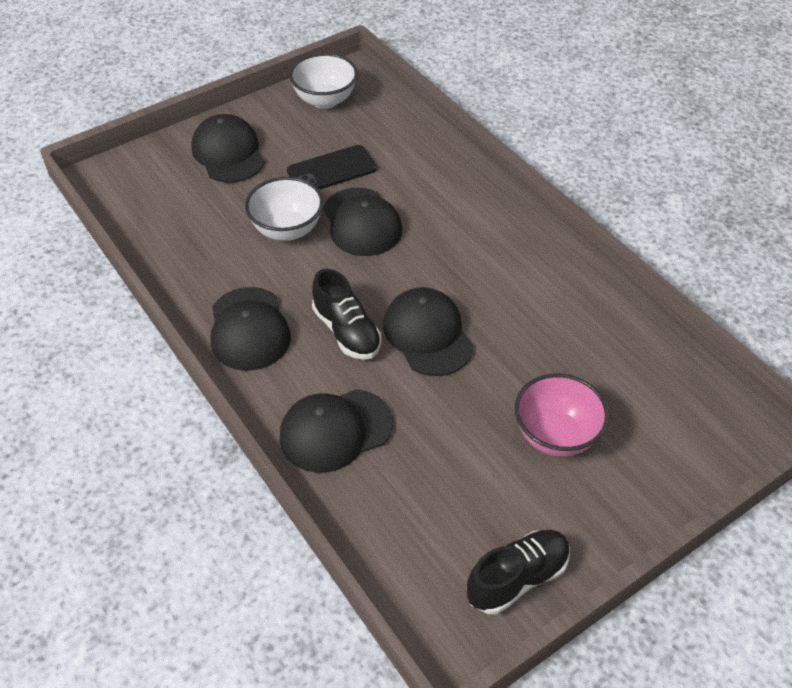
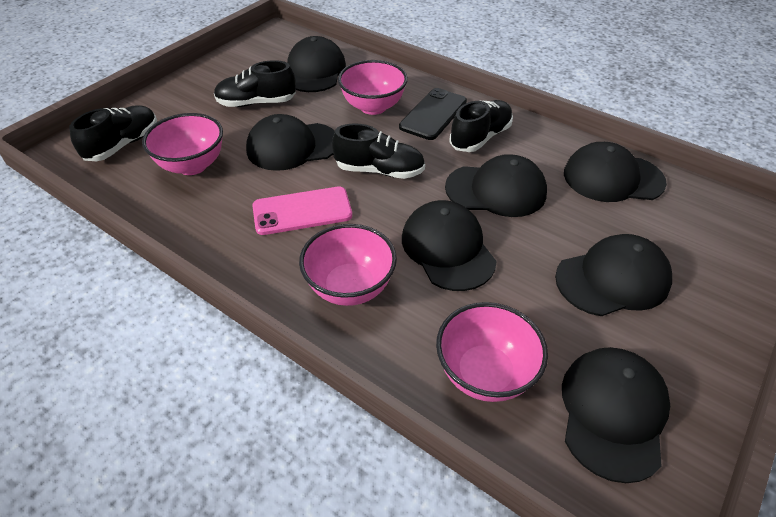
black cap: [191,114,265,183] [211,287,291,371] [280,389,393,473] [323,188,402,256] [383,287,474,376] = 5 -> [246,114,335,171] [287,36,346,92] [402,200,497,291] [445,154,547,217] [555,234,672,317] [562,347,670,483] [564,142,667,202] = 7
black shoe: [312,269,382,360] [467,530,570,614] = 2 -> [70,105,157,161] [214,60,296,107] [332,124,425,179] [450,100,513,152] = 4
pink bowl: [515,373,609,457] = 1 -> [142,113,223,175] [299,224,397,306] [338,60,408,115] [436,302,548,402] = 4
pink phone: none = 0 -> [252,187,352,235] = 1
white bowl: [245,177,323,241] [289,53,358,109] = 2 -> none = 0

